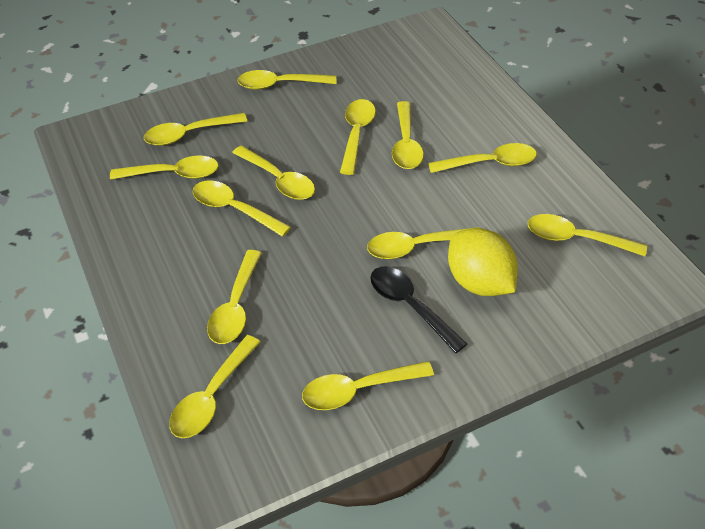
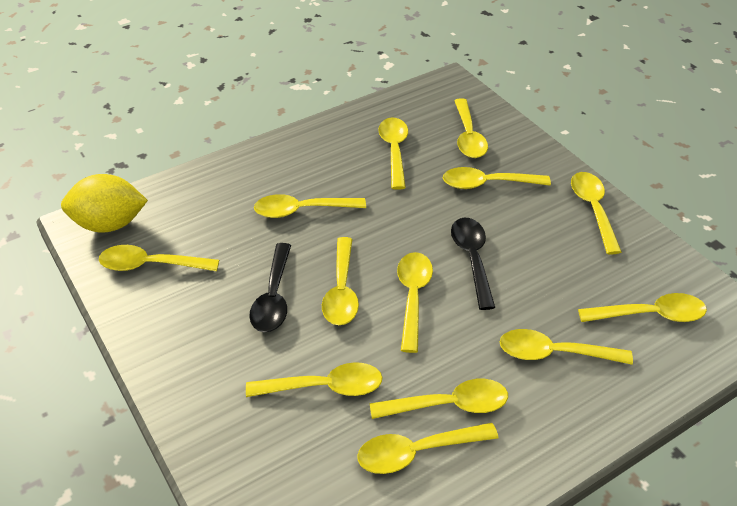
black spoon: [370,266,467,353] = 1 -> [249,243,291,332] [451,218,495,310] = 2

